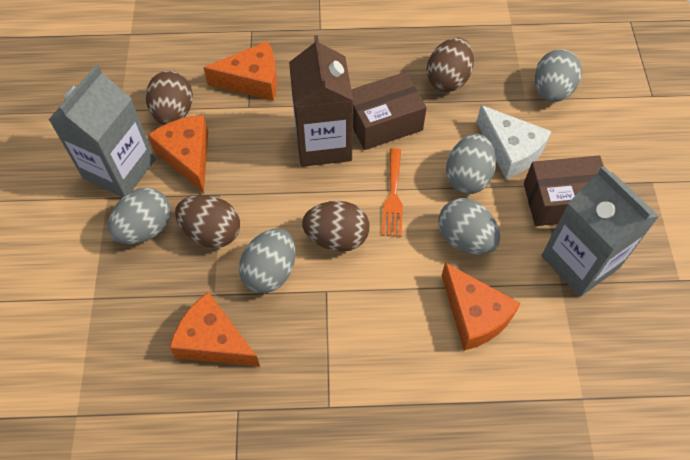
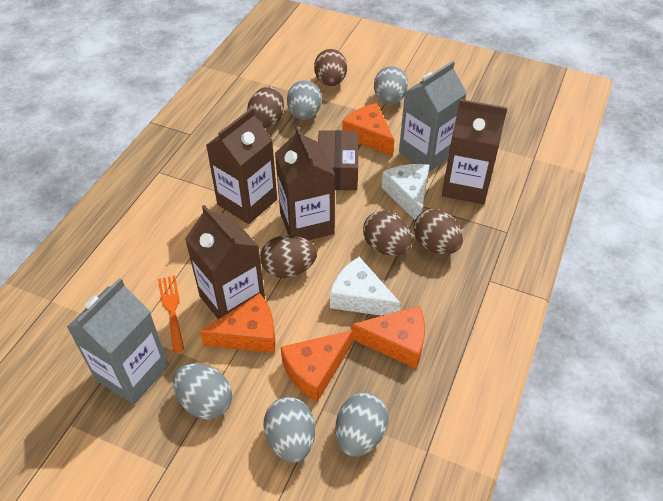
brown box: [351,72,427,150] [524,156,604,226] = 2 -> [318,130,358,190] = 1
brown carton: [289,35,353,167] = 1 -> [185,205,265,319] [206,108,277,224] [275,126,335,240] [442,99,507,205] = 4
brown egg: [146,71,193,125] [175,195,240,248] [302,201,369,252] [427,38,474,92] = 4 -> [247,86,284,128] [260,235,317,278] [314,49,347,86] [363,211,412,256] [414,209,463,254] = 5
white cheese: [477,105,551,179] = 1 -> [330,257,401,316] [382,164,429,220] = 2

